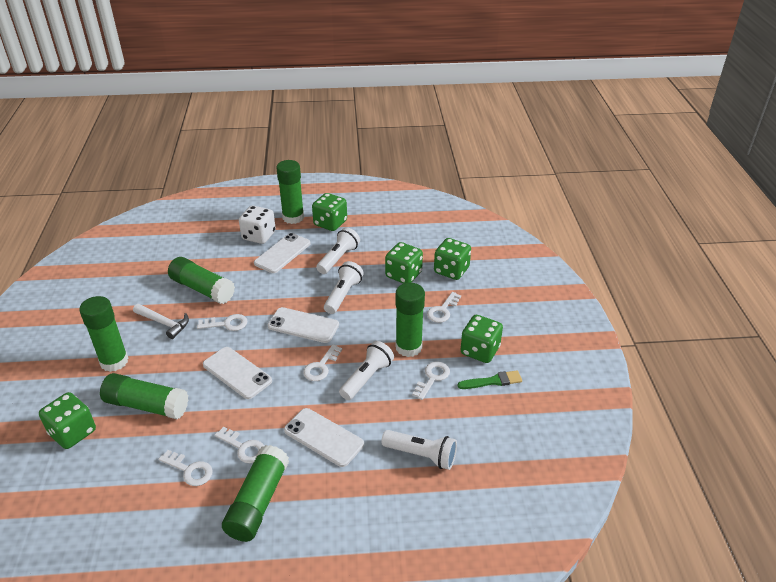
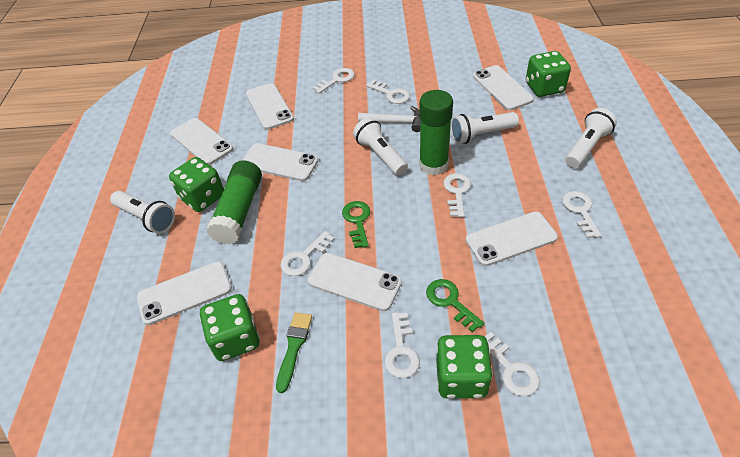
green dice: [39,392,96,449] [312,193,347,231] [385,242,423,284] [434,238,471,280] [461,315,503,363] = 5 -> [169,157,224,212] [200,294,260,361] [436,335,493,398] [526,51,571,97] = 4
green glue stick: [79,296,128,372] [100,373,188,419] [168,257,235,304] [222,445,289,542] [276,160,304,224] [395,283,425,357] = 6 -> [207,160,262,245] [419,90,453,176] = 2
green key: none = 0 -> [342,201,370,248] [426,279,484,333] = 2
white dice: [239,206,276,244] = 1 -> none = 0
white key: [159,450,213,486] [197,314,248,331] [215,427,265,463] [303,344,342,381] [412,362,450,400] [427,292,461,323] = 6 -> [281,231,335,276] [313,68,355,94] [366,80,410,104] [385,312,420,378] [443,173,471,217] [484,332,540,396] [562,191,601,238] = 7
white phone: [203,347,272,399] [254,233,311,273] [268,307,339,343] [284,408,364,467] = 4 -> [137,261,232,325] [170,118,233,165] [242,143,318,181] [246,83,294,130] [307,253,402,311] [465,212,558,266] [473,65,534,110] = 7

